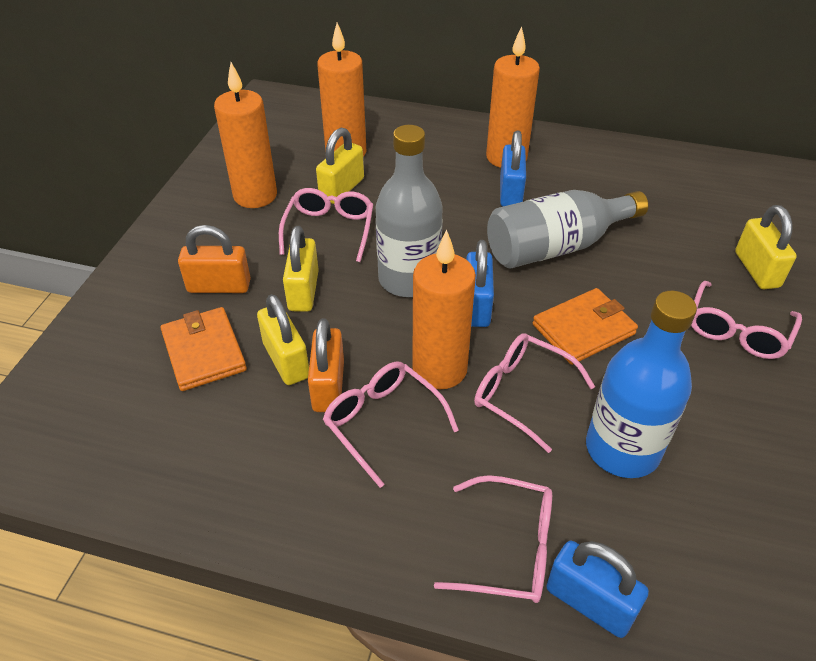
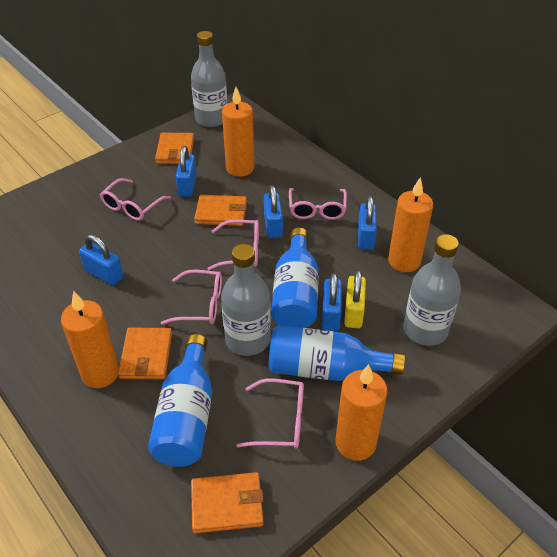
blue bottle: [586,291,697,478] = 1 -> [148,334,212,467] [268,325,405,381] [271,228,319,328] = 3
blue padlock: [466,240,494,327] [500,131,526,207] [547,541,649,638] = 3 -> [79,235,123,286] [176,146,197,197] [264,185,283,238] [322,273,342,331] [358,196,377,250] = 5
grey bottle: [375,125,443,297] [487,190,648,268] = 2 -> [191,31,227,127] [221,244,271,356] [403,234,461,346] = 3
orange padlock: [178,225,251,293] [308,319,344,412] = 2 -> none = 0
orange wallet: [161,307,247,391] [533,288,638,365] = 2 -> [118,328,172,379] [155,133,194,164] [191,472,264,534] [194,195,247,226] = 4
yellow padlock: [257,294,309,385] [283,226,319,312] [316,128,364,204] [735,205,797,289] = 4 -> [344,270,366,328] = 1

